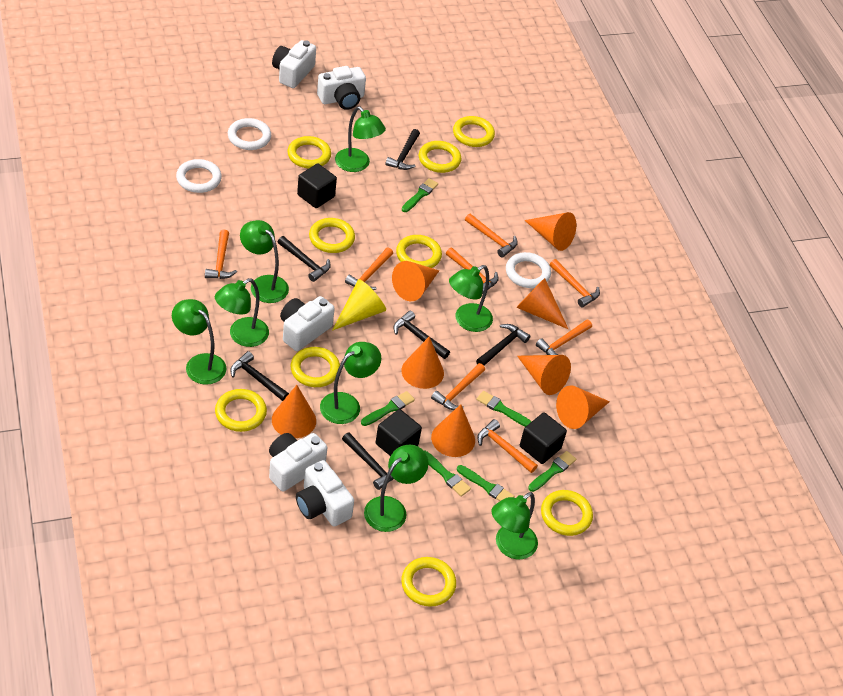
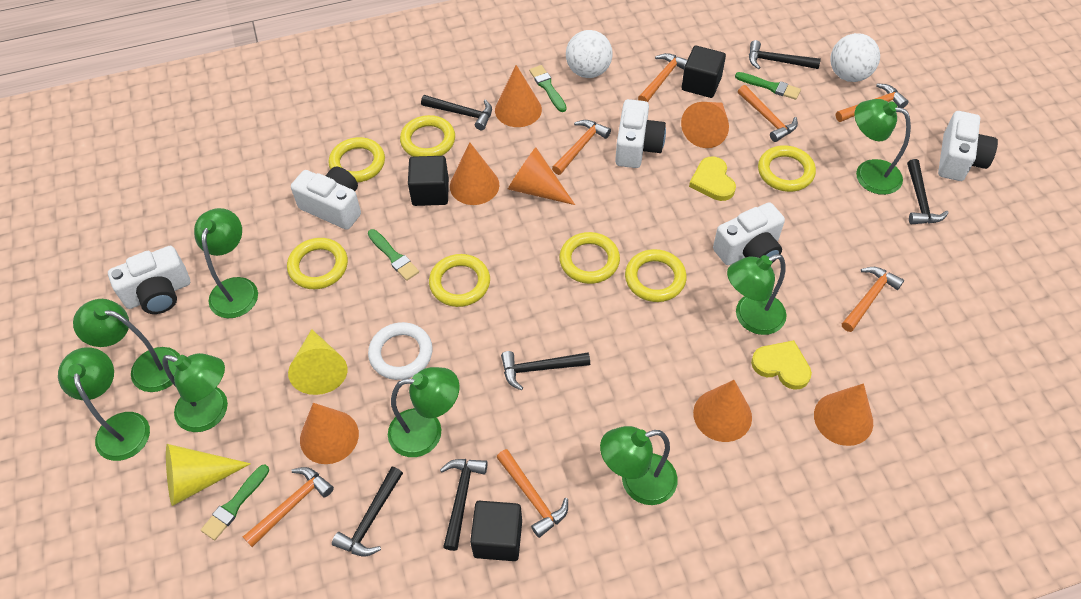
green brush: [361,391,415,426] [402,178,438,212] [424,451,471,497] [457,465,514,501] [476,391,532,427] [528,451,576,492] = 6 -> [201,465,269,540] [368,229,419,281] [529,65,567,112] [735,72,801,100] = 4
orange cone: [272,385,316,438] [392,261,439,301] [401,336,444,389] [431,404,475,457] [516,278,568,329] [517,355,571,395] [524,212,576,251] [556,385,610,429] = 8 -> [300,403,359,464] [450,142,499,205] [495,65,542,127] [508,147,575,205] [681,102,729,148] [693,380,752,442] [814,383,873,446] = 7
orange hammer: [205,230,237,279] [345,247,393,290] [431,363,485,410] [446,248,499,294] [465,214,518,258] [477,419,538,473] [536,320,592,355] [550,259,600,307] = 8 -> [243,467,334,547] [496,449,568,538] [552,120,611,175] [638,53,687,102] [738,85,798,142] [836,83,909,122] [842,267,904,332] = 7
white ball: none = 0 -> [566,30,613,78] [830,33,880,82] = 2
white ring: [176,159,222,193] [228,118,271,150] [506,252,551,288] = 3 -> [368,322,433,380] = 1
yellow cone: [333,279,386,330] = 1 -> [166,444,251,506] [288,329,347,395] = 2
yellow heart: none = 0 -> [689,156,736,201] [751,340,812,390] = 2
yellow ring: [215,389,267,432] [287,136,331,169] [290,347,340,387] [309,218,355,253] [396,235,442,268] [401,557,456,607] [419,141,461,173] [453,116,495,147] [541,490,593,536] = 9 -> [287,238,348,289] [329,137,385,183] [400,115,455,157] [429,254,490,307] [559,232,620,284] [625,249,687,302] [758,145,816,192] = 7

